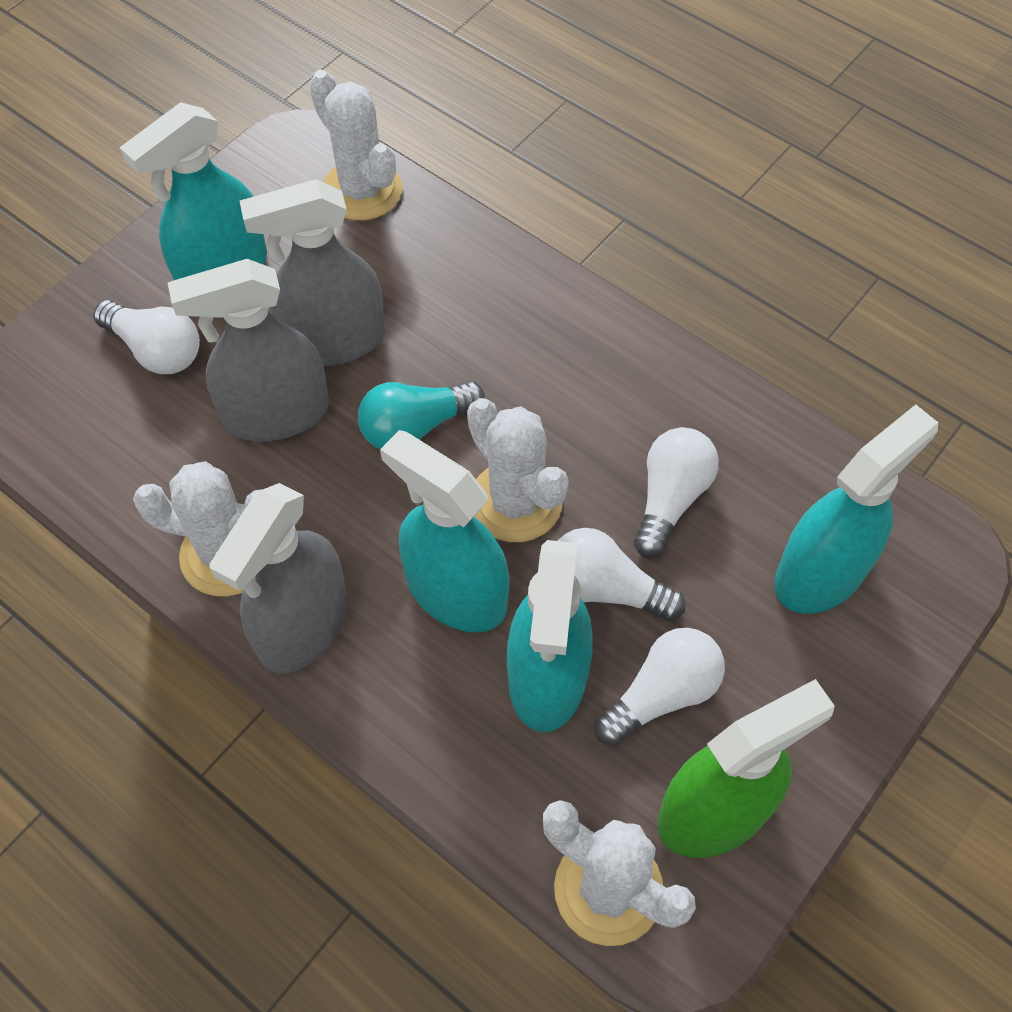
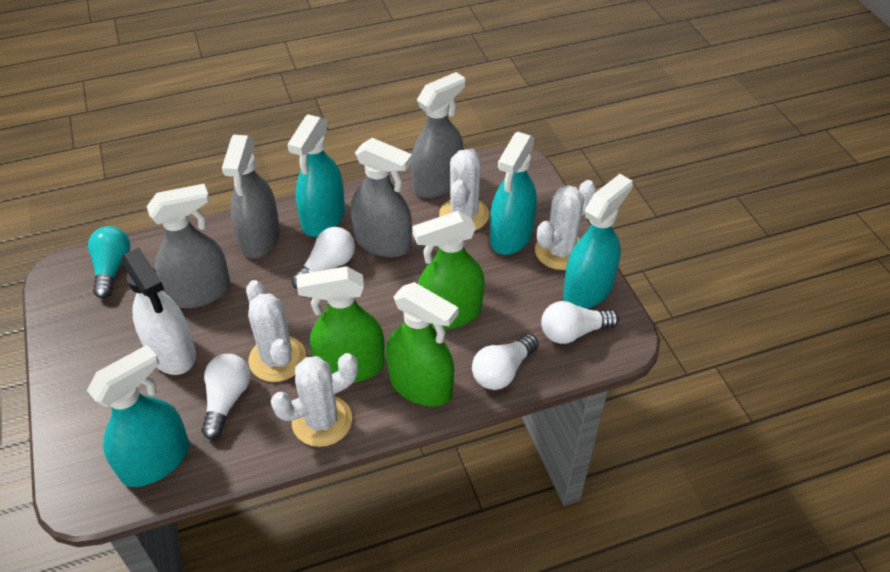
green spray bottle: [658,679,835,858] = 1 -> [297,266,385,383] [386,282,458,406] [412,211,485,329] = 3
grey spray bottle: [168,259,329,442] [210,483,347,674] [240,179,385,366] = 3 -> [147,184,231,309] [222,135,280,258] [351,138,412,257] [411,72,465,198] = 4
white spray bottle: none = 0 -> [121,248,196,375] = 1

